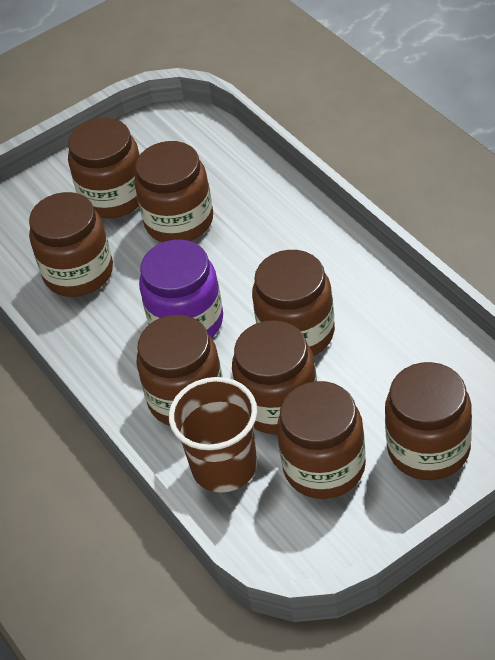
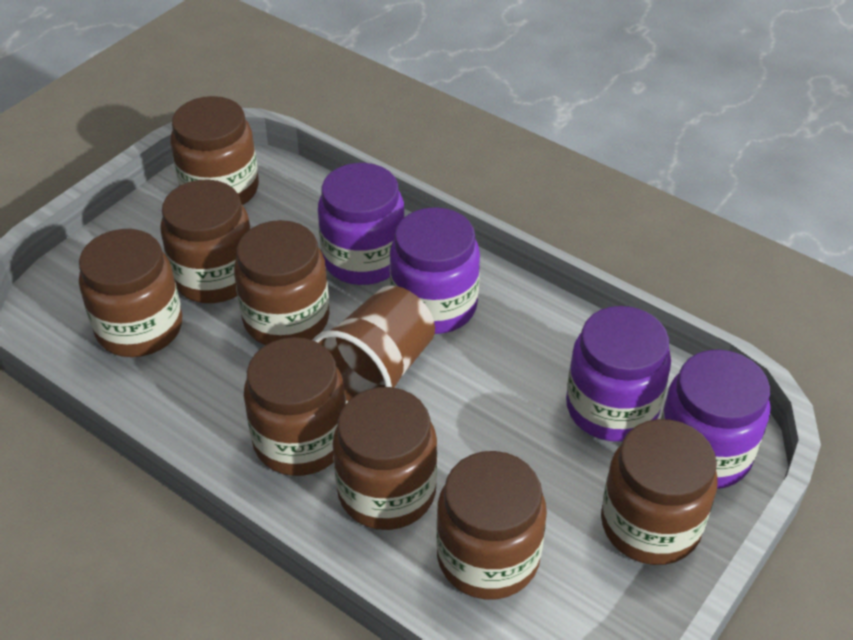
purple jar: [139,239,223,338] = 1 -> [318,163,405,285] [390,207,480,334] [566,306,671,441] [661,349,770,489] = 4

